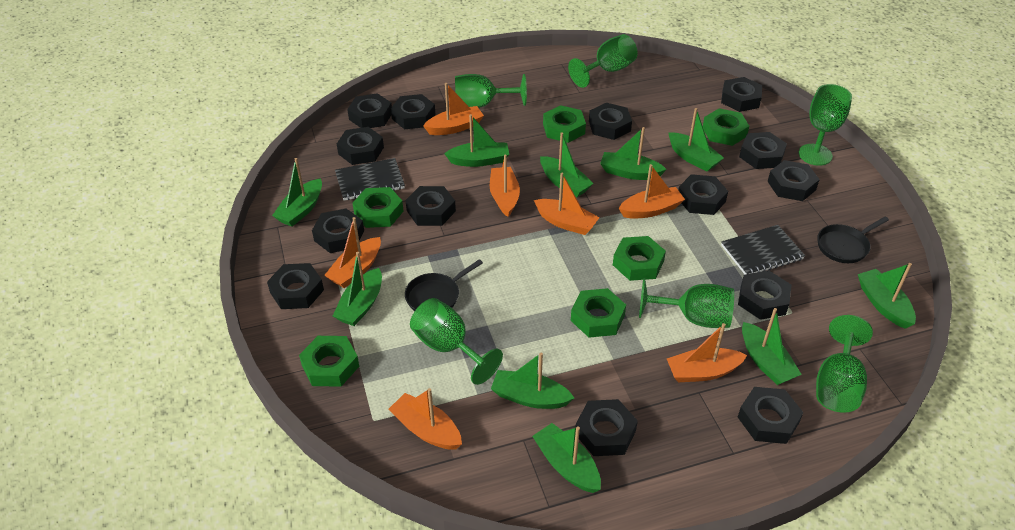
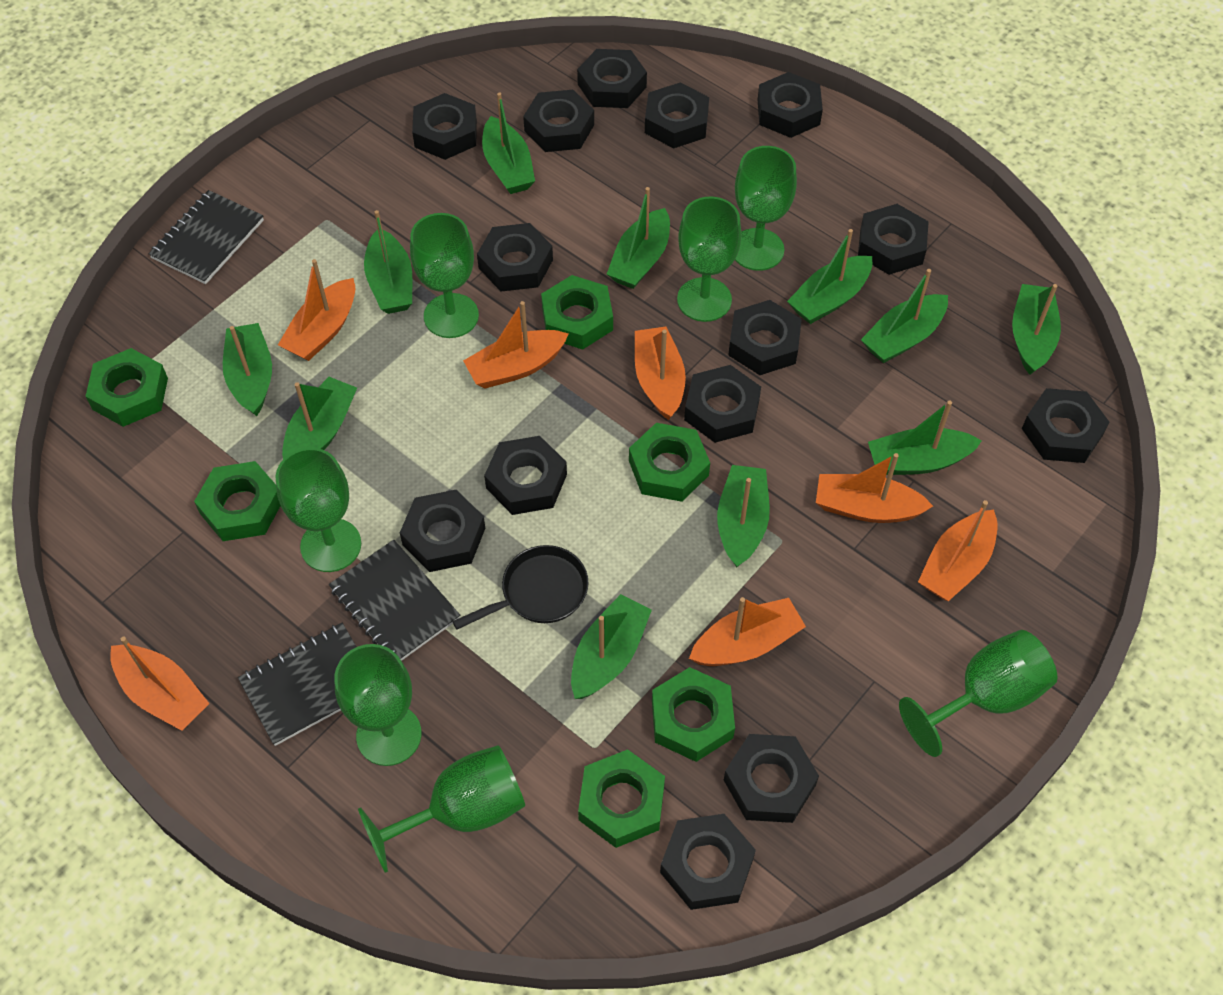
black notebook: [335,158,405,201] [721,225,805,275] = 2 -> [148,190,264,284] [238,623,356,746] [329,540,460,661] = 3
black pan: [405,259,483,311] [817,217,889,263] = 2 -> [452,545,588,629] = 1
green boat: [272,158,322,227] [333,252,382,326] [444,114,509,167] [491,353,574,409] [532,423,601,493] [540,132,594,197] [600,127,667,180] [668,108,724,172] [742,308,802,385] [858,263,916,329] = 10 -> [223,323,272,416] [282,377,357,459] [364,210,412,314] [482,92,535,194] [571,594,652,699] [607,187,670,289] [717,465,770,567] [787,229,872,324] [861,269,948,363] [868,401,982,475] [1012,284,1061,375] = 11
green goblet: [410,298,503,385] [455,74,527,108] [568,34,638,88] [639,278,734,328] [798,84,852,166] [816,315,873,413] = 6 -> [275,448,361,572] [334,644,422,766] [358,745,525,873] [410,213,479,338] [677,196,741,322] [735,146,797,271] [899,630,1058,757] = 7

